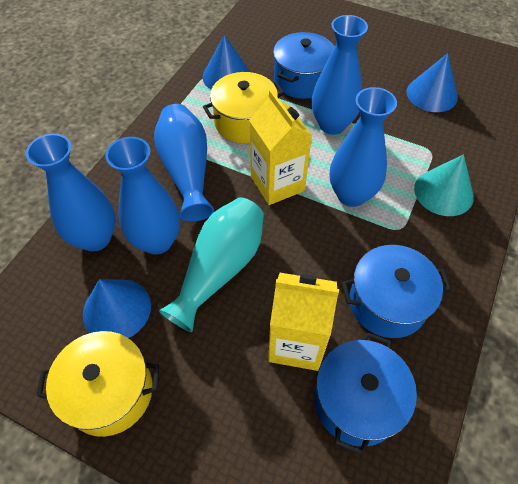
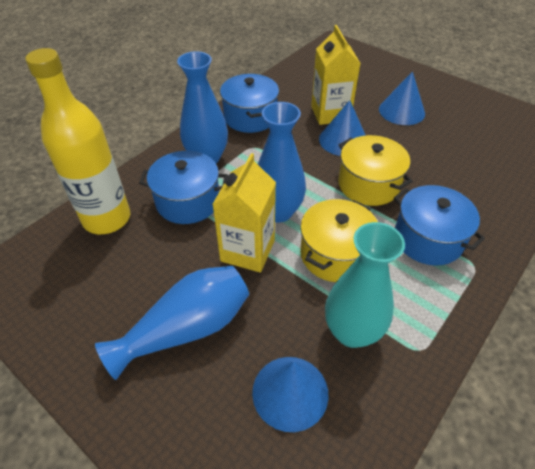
blue vase: [26,133,116,252] [105,137,180,255] [154,104,214,222] [312,15,368,135] [330,87,397,207] = 5 -> [95,266,249,380] [177,51,228,163] [258,102,306,222] = 3
turquoise cone: [414,154,474,216] = 1 -> none = 0
yellow bottle: none = 0 -> [25,48,130,234] = 1

